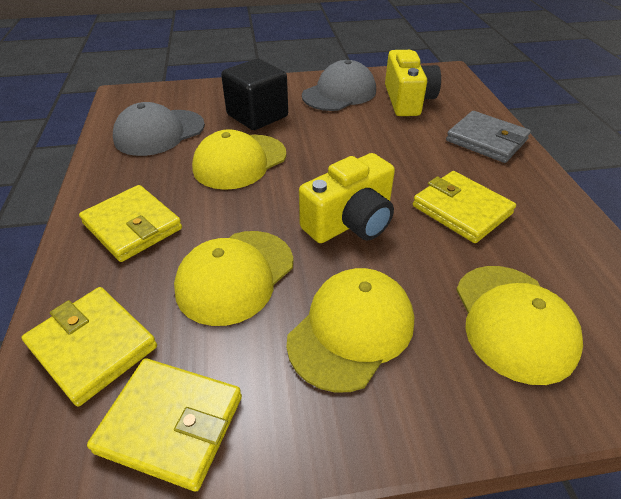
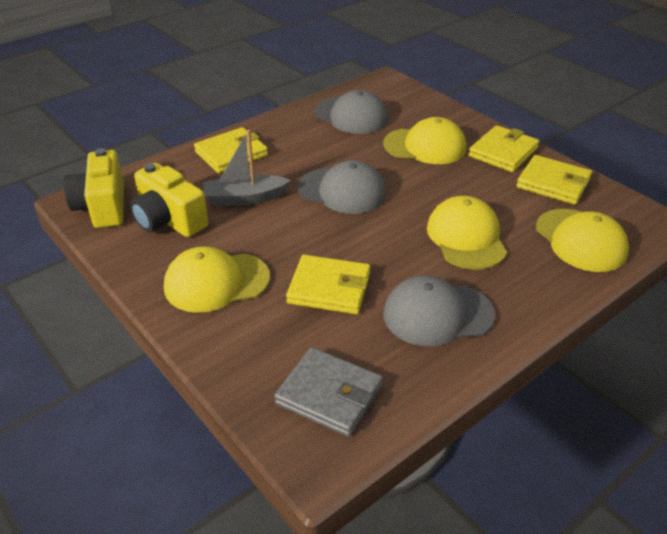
black cube: [221,59,288,130] = 1 -> none = 0
grey boat: none = 0 -> [203,130,291,206] = 1
grey cap: [113,102,205,156] [302,60,376,111] = 2 -> [298,160,386,214] [314,90,388,134] [383,275,495,346] = 3

